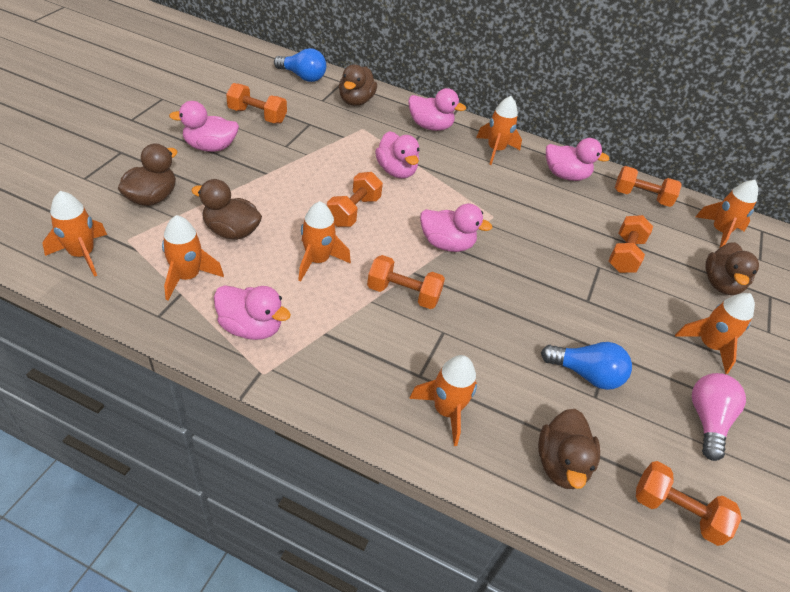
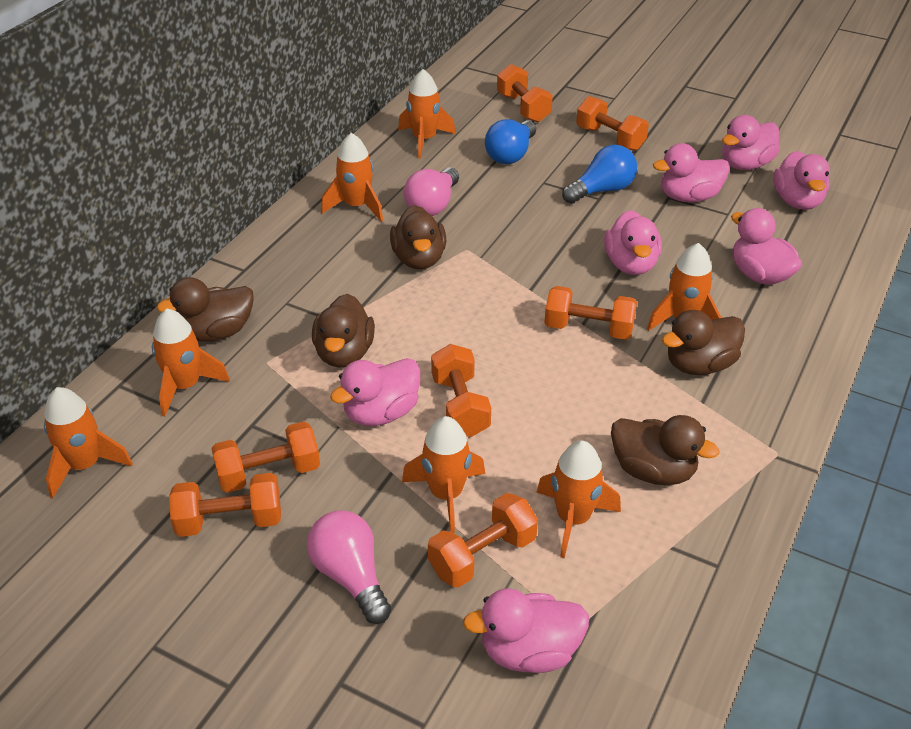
orange dumbbell: [226,83,287,124] [327,172,383,227] [367,255,445,309] [608,215,653,273] [615,166,682,207] [636,461,742,546] = 6 -> [169,473,281,537] [211,421,320,493] [428,493,538,588] [431,344,491,437] [497,64,553,122] [544,286,637,340] [576,96,649,151] = 7
pink duck: [169,101,239,152] [214,285,291,340] [375,131,419,179] [408,88,466,131] [420,204,492,252] [546,138,610,181] = 6 -> [330,358,420,426] [463,588,589,673] [604,210,662,275] [653,143,730,202] [722,115,780,170] [731,208,802,285] [773,151,830,210] = 7
pink light bulb: [692,373,746,461] = 1 -> [307,510,391,624] [404,167,459,216] = 2

